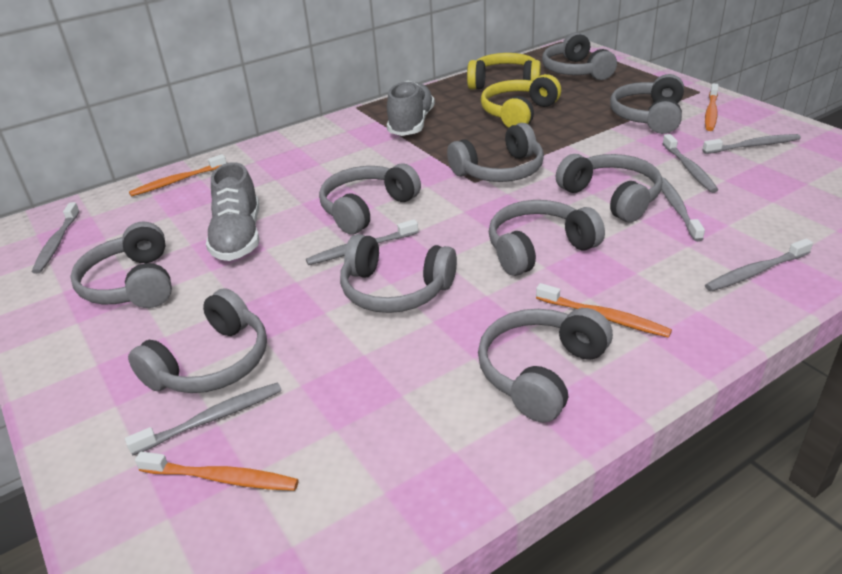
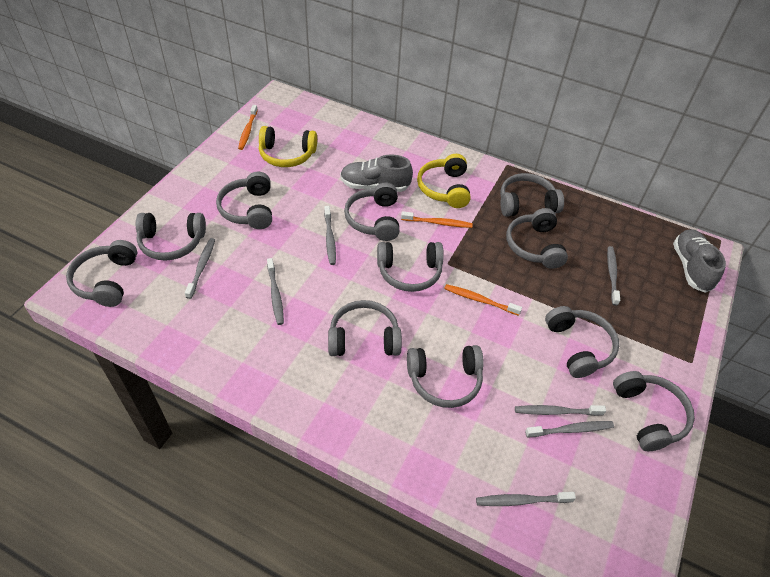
grey headphones: [70,221,172,308] [128,288,267,393] [319,164,421,234] [340,234,457,313] [447,123,544,182] [478,308,613,423] [489,200,605,276] [542,32,617,80] [556,154,662,222] [610,74,684,134] = 10 -> [66,240,137,307] [136,213,206,261] [216,172,272,229] [328,300,402,356] [344,183,399,241] [377,242,444,292] [407,345,484,408] [500,173,564,217] [506,208,568,269] [545,306,619,378] [613,371,695,451] = 11
orange toothbrush: [129,154,227,197] [135,452,299,491] [536,283,672,338] [705,84,719,131] = 4 -> [238,105,258,150] [401,211,473,228] [444,284,522,316] = 3

